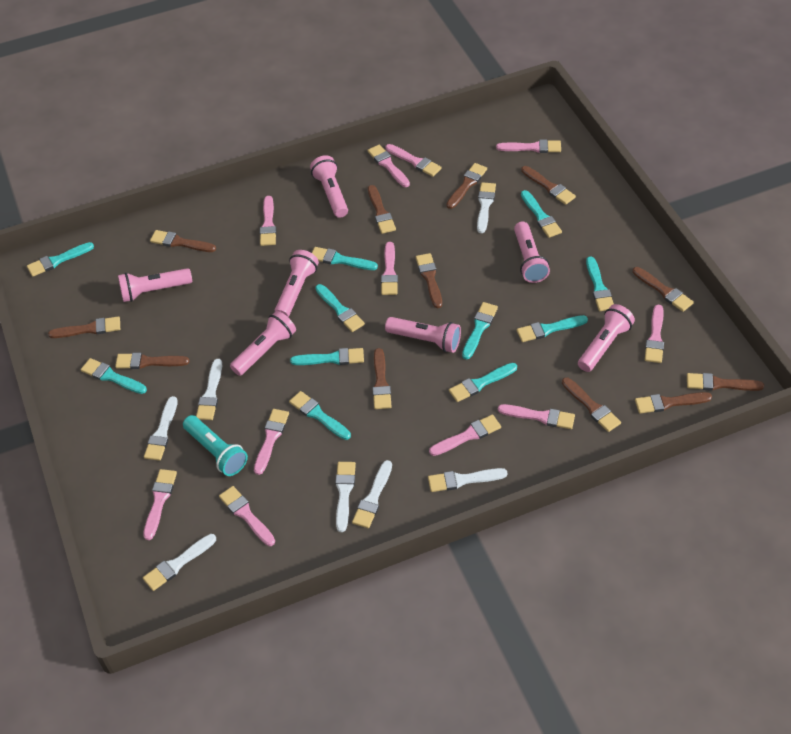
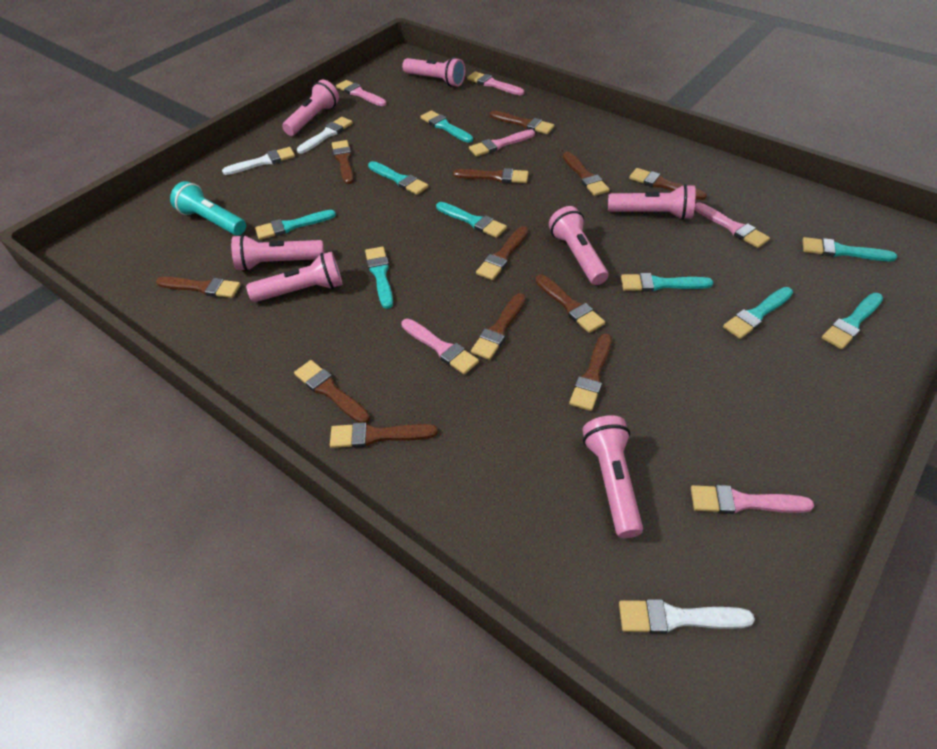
pink brush: [143,469,177,540] [219,486,275,546] [254,409,289,475] [260,196,276,246] [367,144,410,187] [381,242,398,295] [386,144,442,177] [429,414,501,456] [496,139,561,153] [498,404,575,429] [645,305,664,363] = 11 -> [336,80,386,106] [402,319,479,374] [467,72,524,95] [469,129,535,157] [691,485,814,514] [694,202,770,248] = 6
turquoise brush: [27,242,94,277] [81,358,147,394] [289,391,351,440] [290,348,364,365] [312,247,378,270] [315,284,365,332] [449,363,517,402] [462,302,498,359] [517,315,588,342] [521,190,562,238] [586,257,614,311] = 11 -> [255,210,336,240] [365,247,393,309] [368,161,428,195] [420,110,473,143] [436,202,507,238] [621,273,713,292] [723,287,793,339] [802,237,897,261] [822,293,883,349] = 9
white brush: [143,534,216,591] [144,396,178,461] [196,359,222,420] [335,462,356,532] [352,460,392,528] [428,468,507,492] [477,182,496,233] = 7 -> [222,147,295,175] [297,117,353,154] [619,599,755,634] = 3

